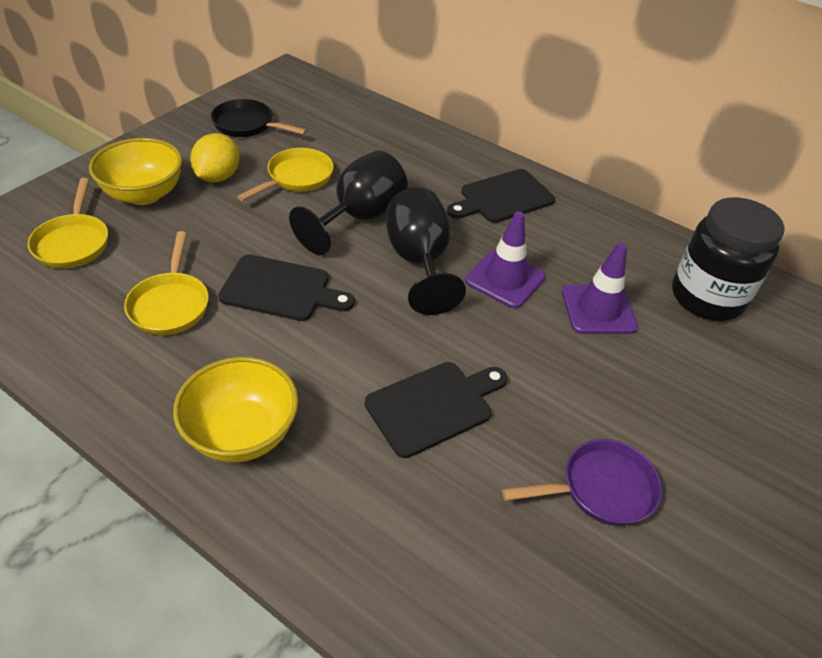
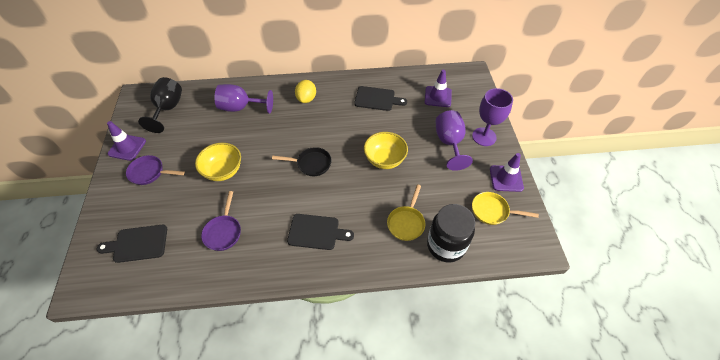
black goblet: [289,150,408,255] [386,187,466,315] = 2 -> [138,77,182,133] = 1
purple goblet: none = 0 -> [215,84,273,113] [435,110,473,171] [472,88,513,146] = 3
purple pan: [502,439,662,526] = 1 -> [126,155,185,185] [201,191,241,251] = 2
purple traffic cone: [465,211,546,308] [562,243,638,334] = 2 -> [107,121,146,161] [425,70,452,107] [490,153,524,192] = 3
yellow pan: [28,178,108,269] [124,231,209,335] [237,148,334,201] = 3 -> [387,184,425,241] [472,192,539,225] = 2

